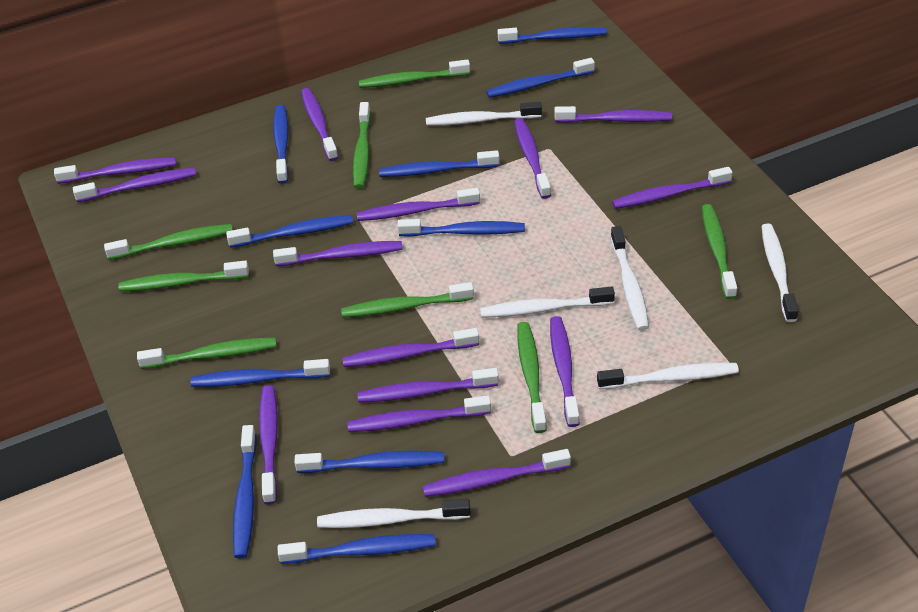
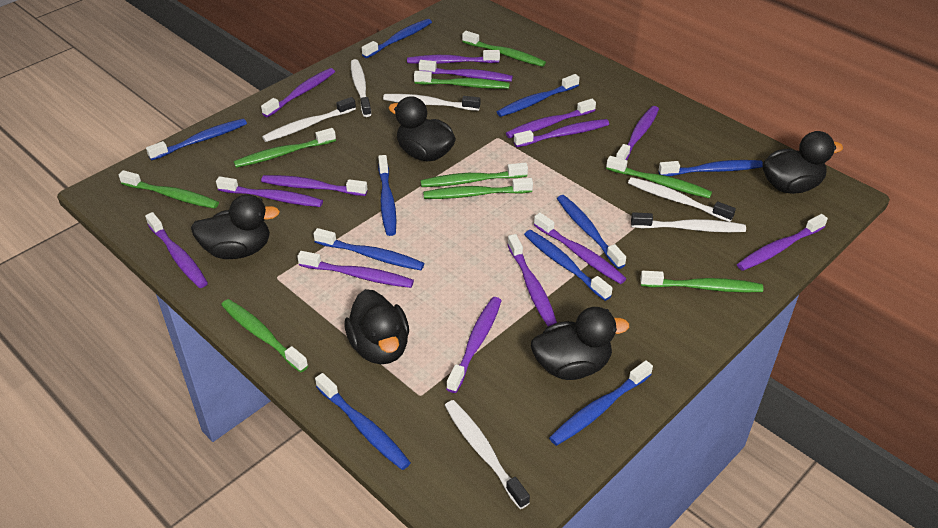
black duck: none = 0 -> [191,194,280,259] [344,289,409,364] [388,96,456,161] [531,307,629,380] [763,131,843,194] = 5
green toothbrush: [104,224,232,260] [119,260,249,291] [137,337,277,369] [341,282,474,318] [353,102,371,189] [359,59,470,88] [518,322,547,433] [702,204,737,299] = 8 -> [119,170,219,209] [221,299,308,372] [234,128,336,168] [414,71,510,89] [421,163,528,187] [423,178,533,199] [462,31,546,67] [606,156,712,198] [640,271,763,293] = 9

